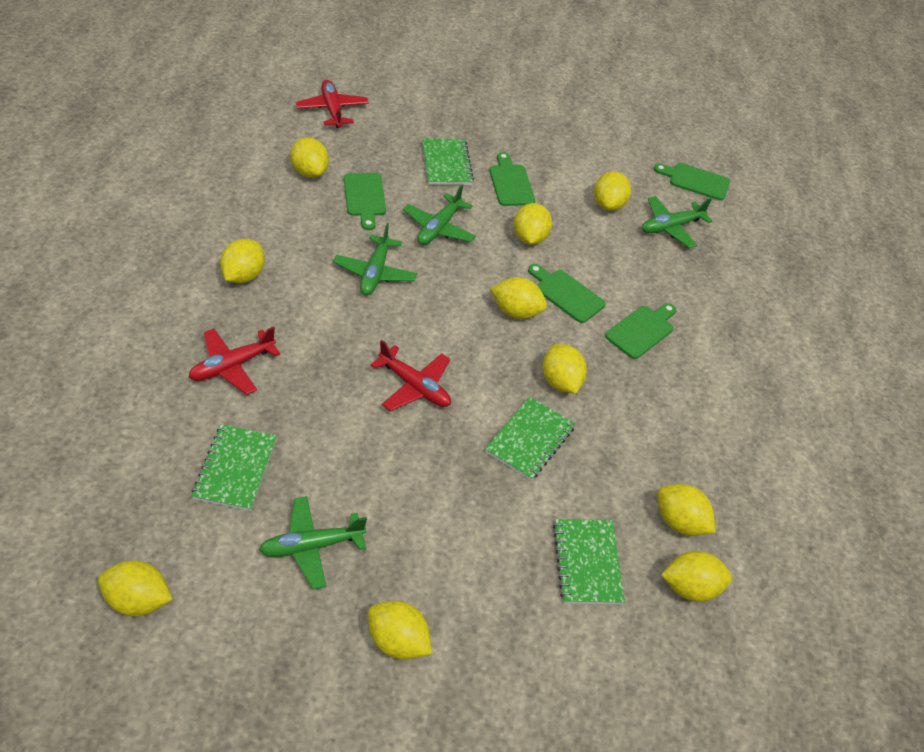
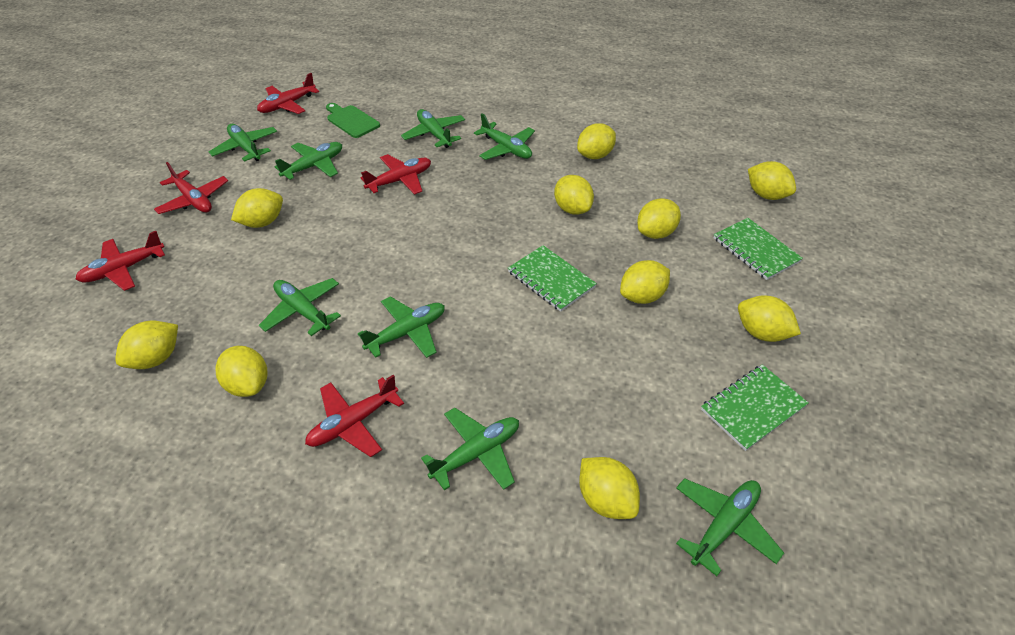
green cutting board: [344,173,386,230] [489,152,535,206] [528,264,606,323] [605,303,676,359] [654,163,730,201] = 5 -> [326,103,380,138] = 1
green notebook: [192,424,277,511] [422,138,474,185] [485,397,575,480] [553,519,625,604] = 4 -> [508,245,597,312] [701,364,809,451] [713,218,803,280] = 3
green plane: [259,496,367,590] [333,223,417,295] [403,185,476,245] [642,196,712,248] = 4 -> [209,124,277,162] [259,278,341,336] [274,142,342,180] [358,296,445,358] [401,109,465,148] [421,408,519,490] [474,113,535,160] [676,478,784,576] = 8
red plane: [189,327,280,395] [296,80,369,128] [370,340,451,411] = 3 -> [75,231,165,291] [154,162,228,214] [257,73,319,114] [305,375,404,457] [360,154,431,195] = 5

